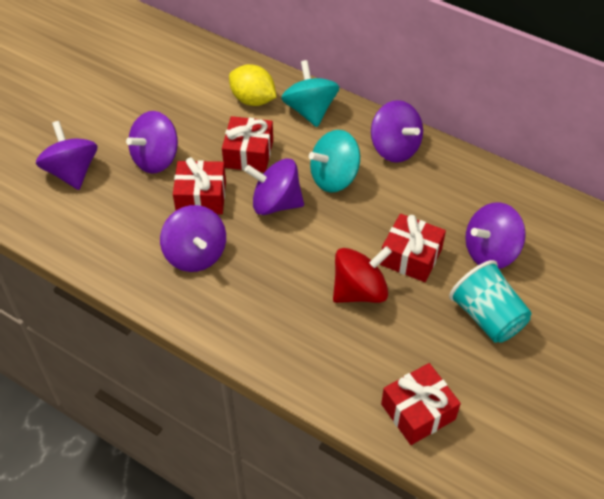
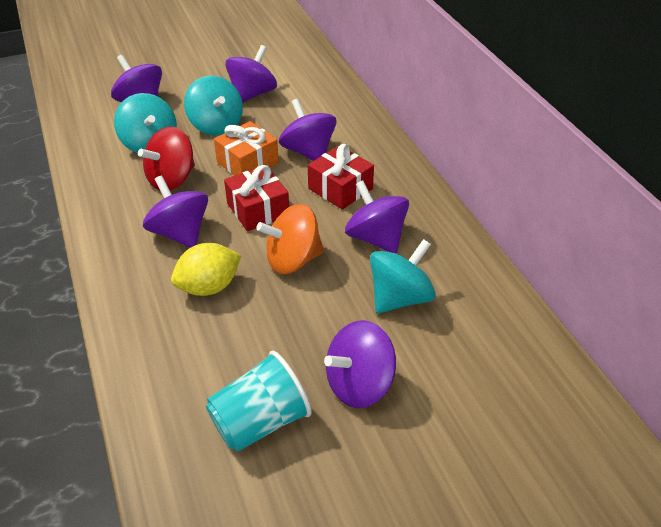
orange gift: none = 0 -> [214,121,279,176] = 1
orange spinning top: none = 0 -> [256,204,324,274] = 1
red gift: [173,157,226,214] [222,116,273,172] [380,214,446,282] [381,363,461,445] = 4 -> [224,165,289,231] [308,144,374,210] = 2
turquoise spinning top: [281,60,339,127] [309,130,360,193] = 2 -> [114,93,177,153] [184,75,243,135] [370,239,436,314] = 3

